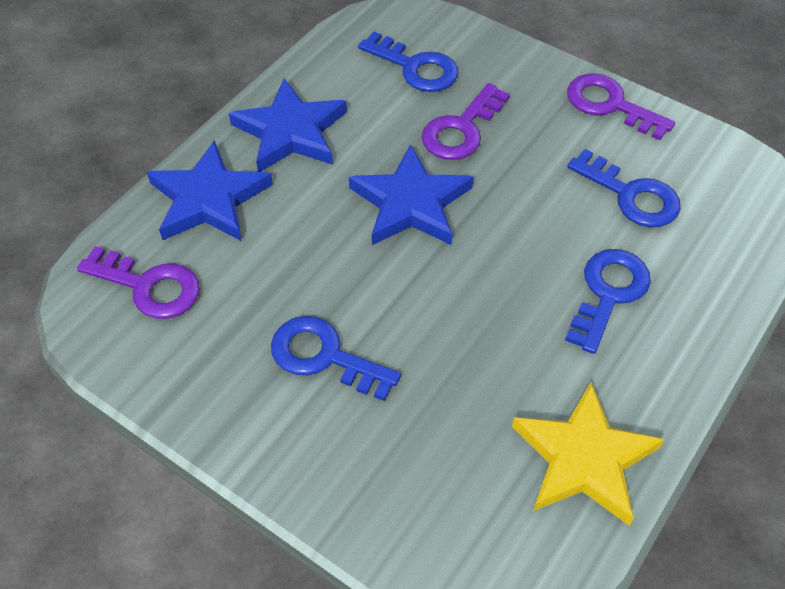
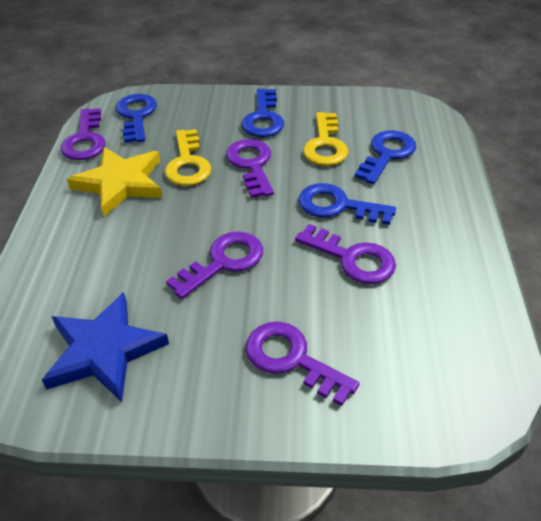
blue star: [147,140,273,241] [229,78,347,172] [349,144,474,245] = 3 -> [42,292,169,402] = 1
purple key: [77,246,200,319] [422,83,510,160] [567,73,675,140] = 3 -> [60,108,106,160] [166,231,263,299] [226,139,274,198] [246,322,360,406] [295,224,396,284] = 5
yellow key: none = 0 -> [165,129,211,186] [303,112,348,166] = 2

